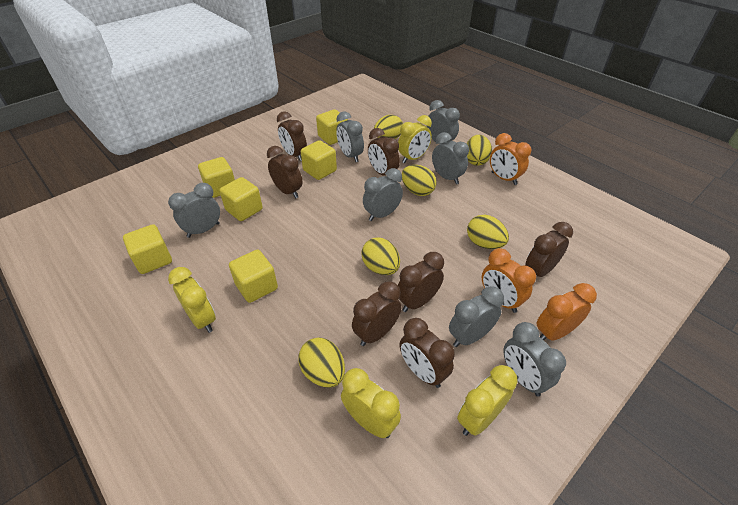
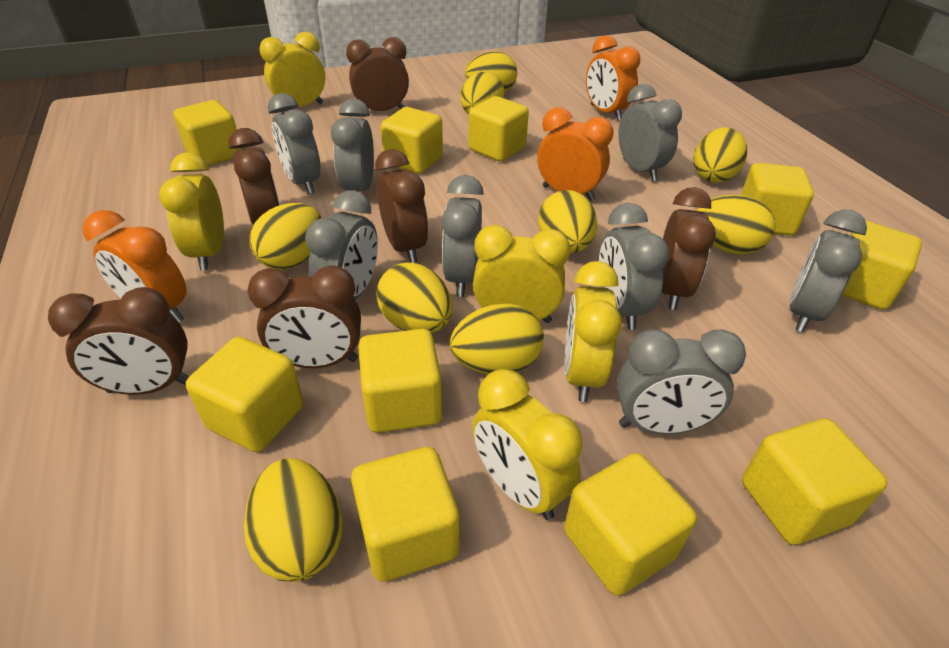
brown clock: [267,146,302,198] [277,111,307,161] [352,281,402,346] [368,128,400,176] [398,252,444,312] [400,318,455,388] [525,222,573,277] = 7 -> [48,287,189,395] [228,128,280,224] [248,266,361,368] [346,37,409,111] [375,149,428,263] [662,187,716,310] = 6
grey clock: [168,183,220,238] [336,111,364,162] [363,168,403,221] [426,100,460,144] [432,132,469,184] [449,286,504,347] [503,322,566,397] = 7 -> [268,93,321,194] [305,190,378,300] [331,99,374,192] [441,175,484,297] [599,203,669,330] [617,329,746,434] [618,84,682,181] [789,209,867,332] = 8
yellow clock: [168,267,216,333] [341,368,401,438] [398,115,432,163] [457,365,518,436] = 4 -> [159,152,224,270] [259,32,325,107] [472,369,583,520] [473,225,570,323] [564,261,622,402] = 5
yellow cube: [123,224,172,274] [198,157,235,198] [219,177,263,221] [229,250,278,303] [301,140,337,180] [316,109,348,145] = 6 -> [173,100,242,166] [186,337,304,452] [351,447,460,582] [358,329,442,433] [381,107,443,174] [468,96,529,162] [564,453,697,596] [741,163,814,236] [742,419,887,545] [842,221,922,310] = 10
yellow egg: [298,338,345,388] [361,238,400,275] [374,115,403,139] [402,165,437,196] [467,135,492,166] [467,215,509,249] = 6 -> [244,458,342,582] [249,203,321,270] [376,263,452,333] [450,303,544,374] [460,72,505,114] [465,51,517,92] [538,190,597,253] [693,127,747,183] [697,195,775,254] = 9

